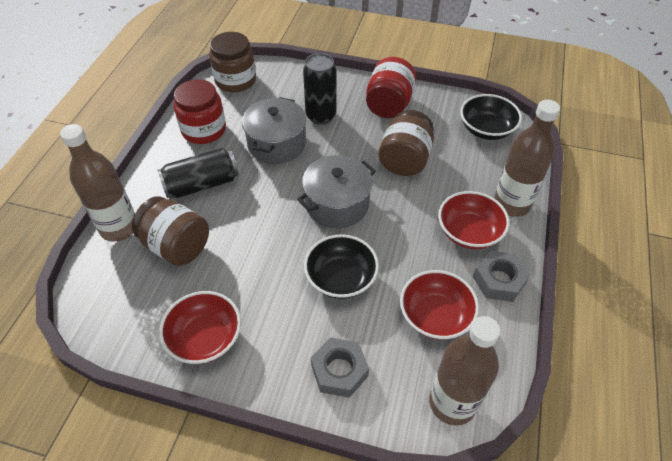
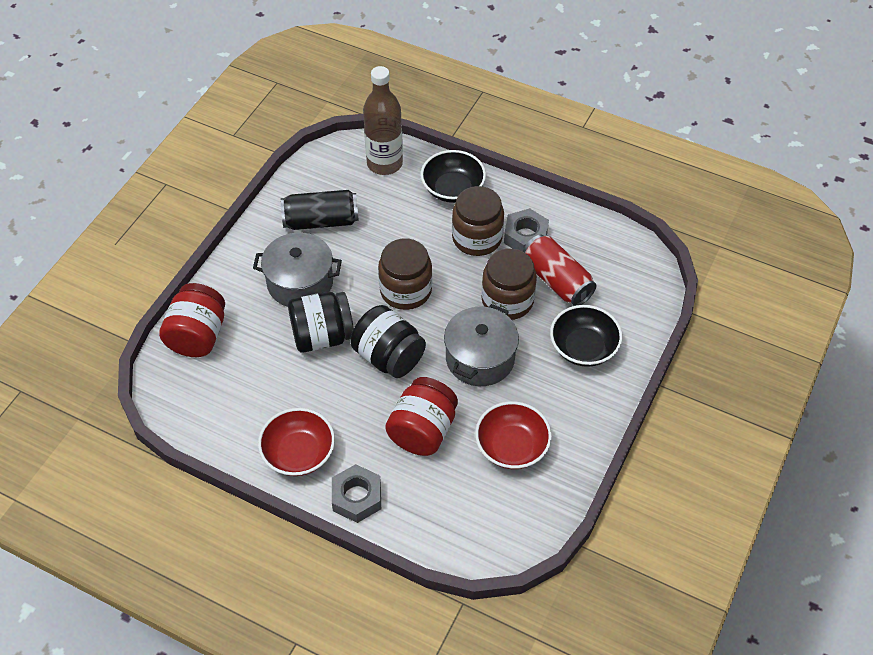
black can: [157,148,239,198] [303,53,336,125] = 2 -> [281,190,359,230] = 1
black jar: none = 0 -> [288,292,354,353] [350,305,426,378] = 2
brown bottle: [60,124,135,242] [429,316,500,426] [494,100,560,217] = 3 -> [363,66,403,175] = 1
red bowl: [159,291,241,364] [400,270,479,340] [438,191,509,249] = 3 -> [258,408,335,476] [475,401,552,469] = 2
red can: none = 0 -> [523,235,597,306] = 1

